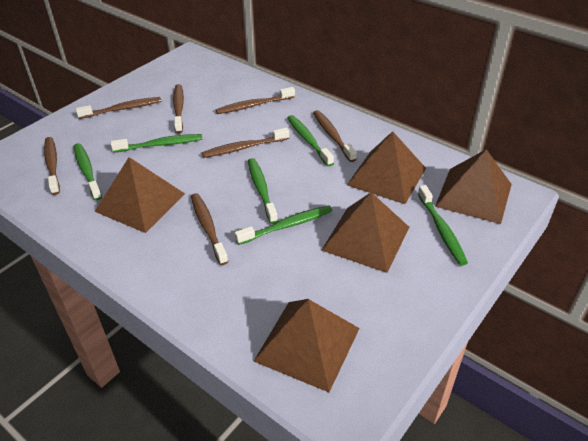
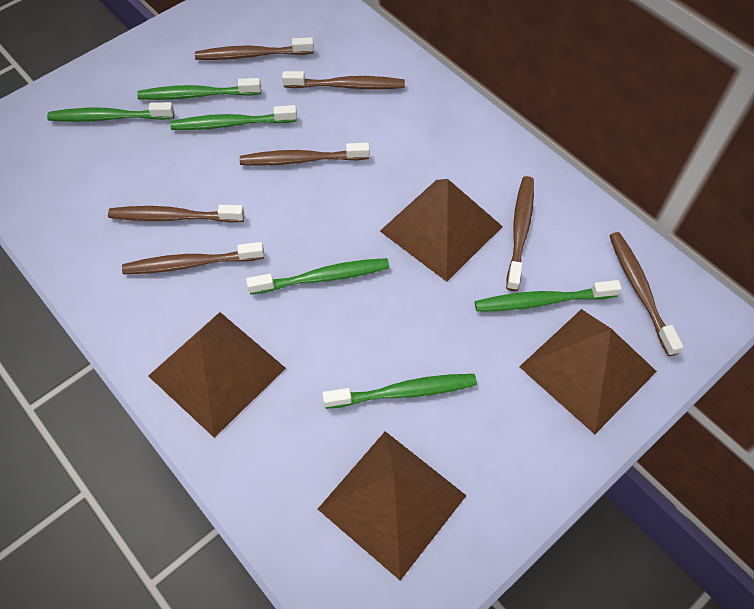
brown pyramid: [95,157,185,233] [253,299,360,392] [322,192,410,273] [347,131,426,204] [435,149,512,224] = 5 -> [148,312,286,438] [318,431,467,580] [380,179,503,282] [519,309,657,434] = 4

